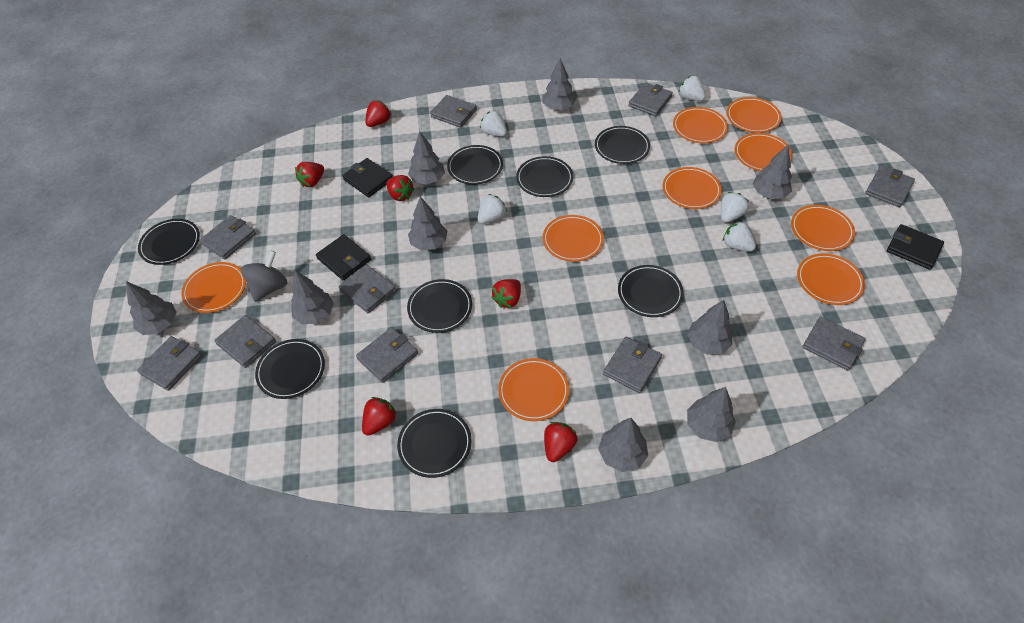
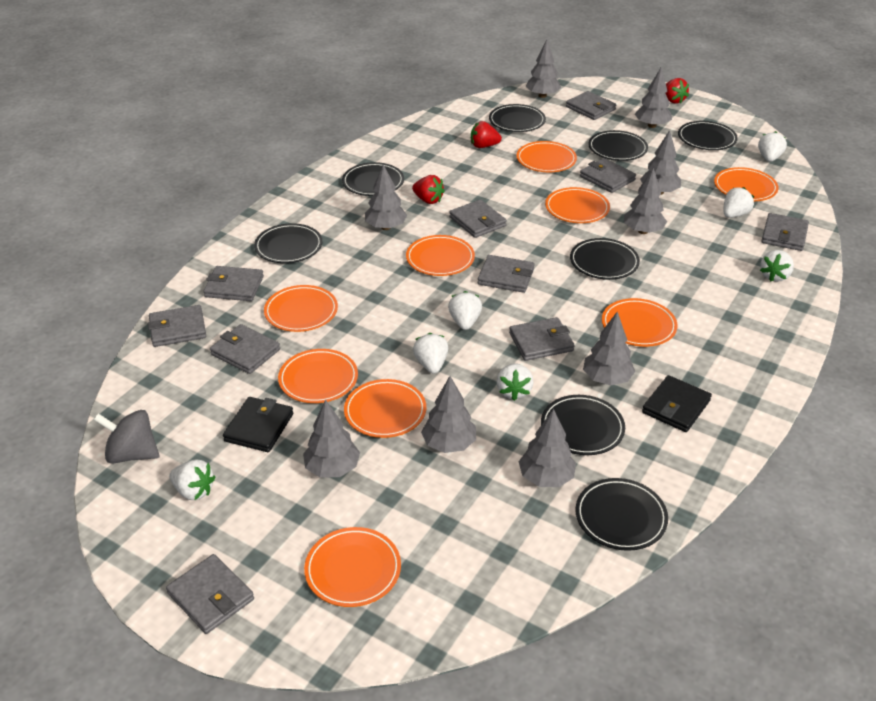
black wallet: [316,234,371,280] [342,158,393,197] [887,224,944,270] = 3 -> [223,397,293,452] [642,375,712,432] = 2
red strawberry: [295,162,324,187] [362,397,397,436] [365,100,391,127] [386,175,414,201] [491,279,521,308] [544,422,577,462] = 6 -> [412,175,445,204] [471,121,502,148] [665,78,689,104] = 3
white strawberry: [478,194,507,224] [480,111,507,137] [678,76,706,101] [721,192,749,223] [723,221,756,252] = 5 -> [169,459,215,500] [413,333,448,374] [448,291,482,330] [497,363,533,401] [723,187,754,218] [758,131,787,162] [760,250,794,282] = 7

